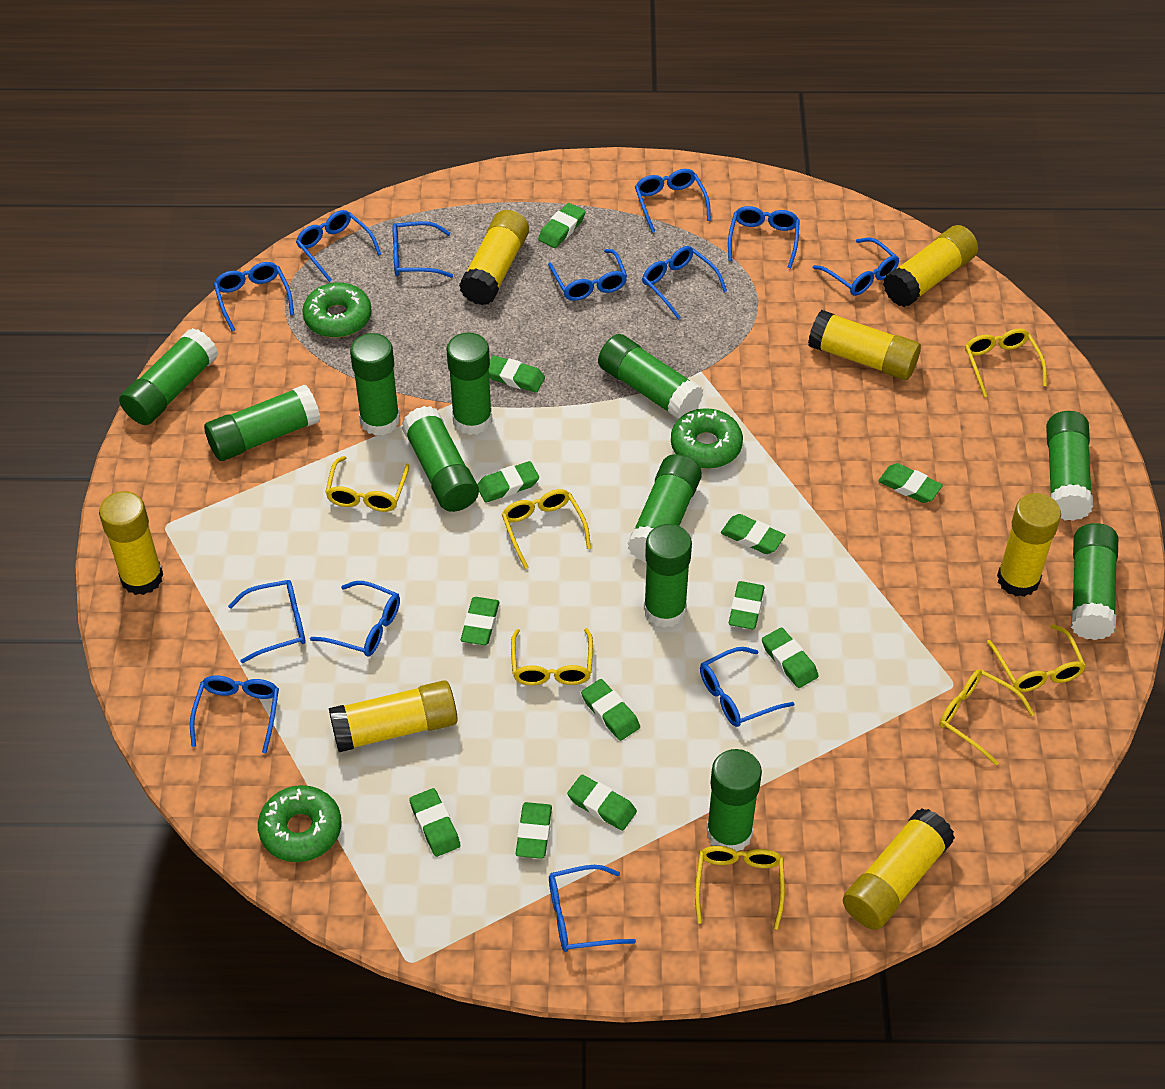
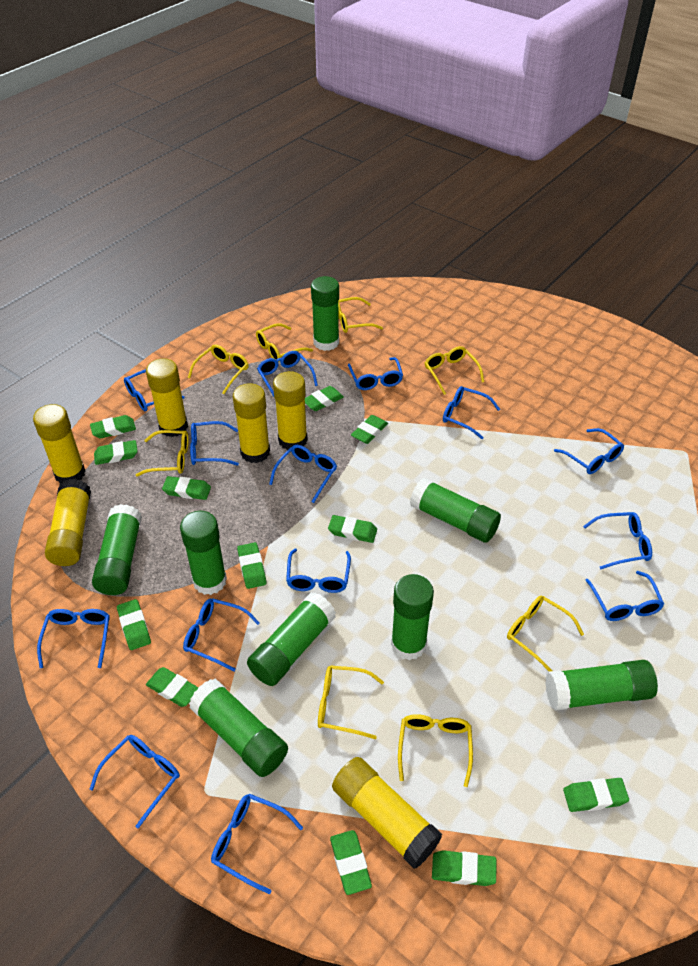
blue glasses: [190,675,279,753] [214,262,294,331] [228,580,306,663] [296,210,381,282] [310,581,400,656] [392,221,453,278] [548,249,627,301] [549,865,636,952] [635,169,711,233] [642,246,727,320] [700,647,795,727] [728,206,800,268] [813,237,899,296] = 13 -> [37,609,110,668] [89,735,180,829] [124,369,185,411] [183,598,260,671] [190,421,239,466] [211,794,303,894] [257,351,318,397] [269,445,337,503] [286,548,351,593] [348,357,403,390] [443,386,500,439] [554,428,624,474] [583,512,652,569] [585,571,664,621] = 14
green donut: [258,785,342,862] [302,283,372,338] [671,408,743,469] = 3 -> none = 0
green glue stick: [119,328,218,425] [204,385,320,461] [350,333,400,436] [402,406,479,512] [446,332,492,435] [598,334,703,419] [627,454,702,562] [644,524,692,628] [706,749,762,851] [1046,411,1093,521] [1071,523,1118,640] = 11 -> [92,504,142,595] [180,511,227,595] [189,679,288,777] [247,593,336,686] [311,276,339,351] [391,574,434,661] [410,478,501,543] [545,660,658,711] = 8
yellow glasses: [325,456,409,512] [502,489,591,569] [511,628,593,685] [695,846,785,930] [939,669,1035,765] [965,329,1047,397] [987,624,1086,692] = 7 -> [136,430,189,476] [188,345,249,394] [256,323,313,362] [318,665,384,739] [338,297,383,333] [398,714,473,787] [425,346,484,395] [507,596,584,672] = 8
yellow glue stick: [99,491,163,595] [329,680,458,752] [459,210,529,305] [808,310,921,380] [843,808,955,930] [883,225,978,307] [997,493,1061,597] = 7 -> [33,404,85,483] [45,479,91,566] [146,358,188,437] [233,383,270,463] [273,371,308,450] [332,757,442,868] = 6

